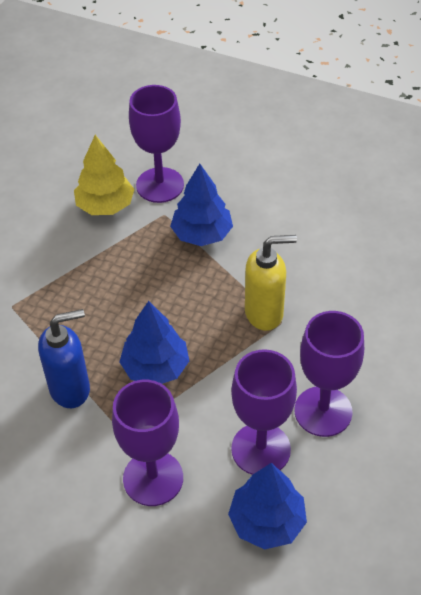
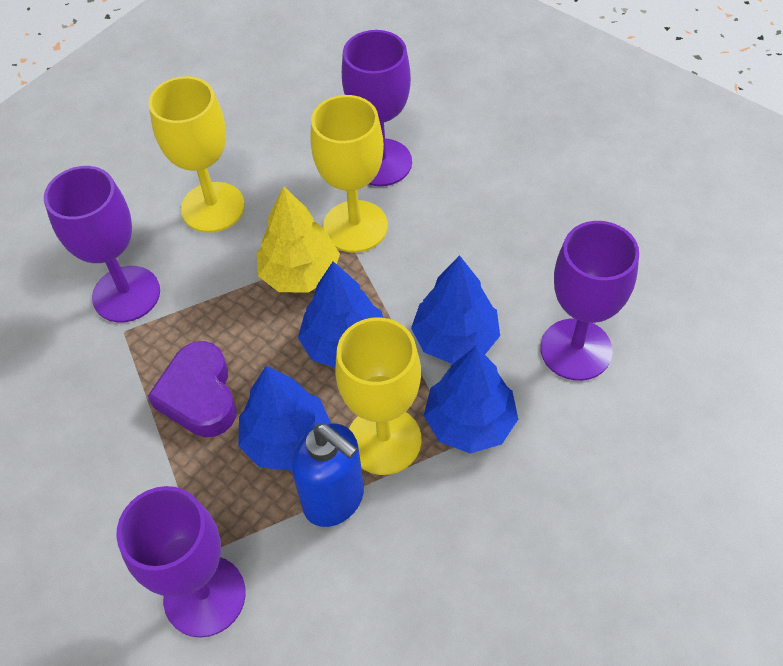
blue tree: [119,301,189,384] [170,164,233,246] [228,463,307,550] = 3 -> [238,365,331,471] [298,261,383,368] [411,255,500,364] [424,346,518,453] = 4
purple heart: none = 0 -> [148,341,237,437] = 1
yellow goblet: none = 0 -> [148,76,245,233] [310,95,388,253] [335,317,421,475] = 3
yellow soap dispenser: [245,235,297,331] = 1 -> none = 0

